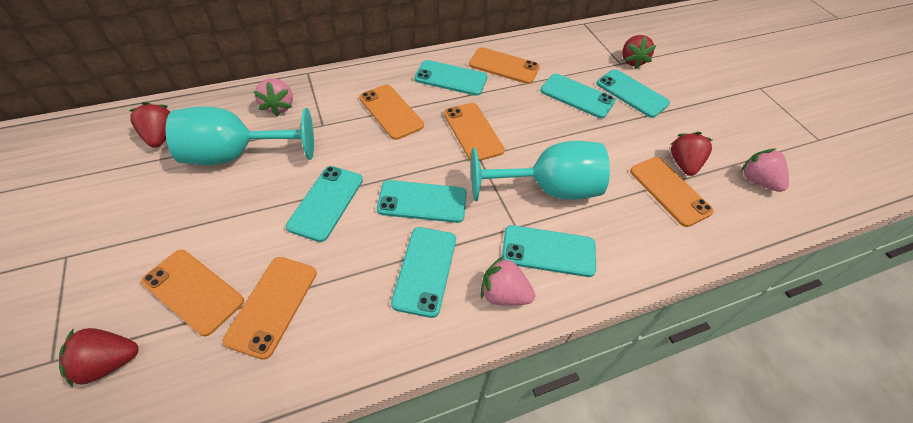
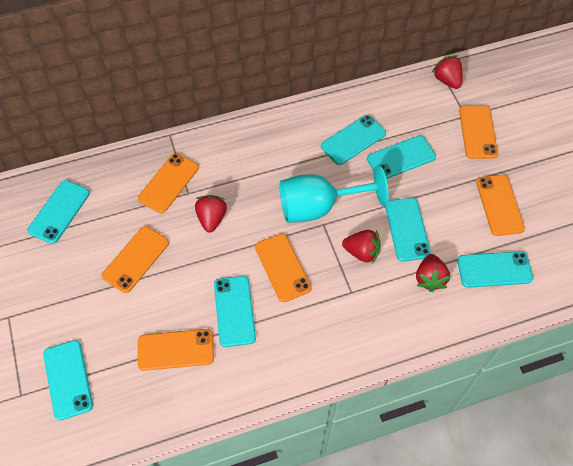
pink strawberry: [254,78,293,117] [481,256,535,306] [741,148,789,192] = 3 -> none = 0
turquoise goblet: [166,106,314,165] [471,141,610,201] = 2 -> [279,165,388,223] = 1

